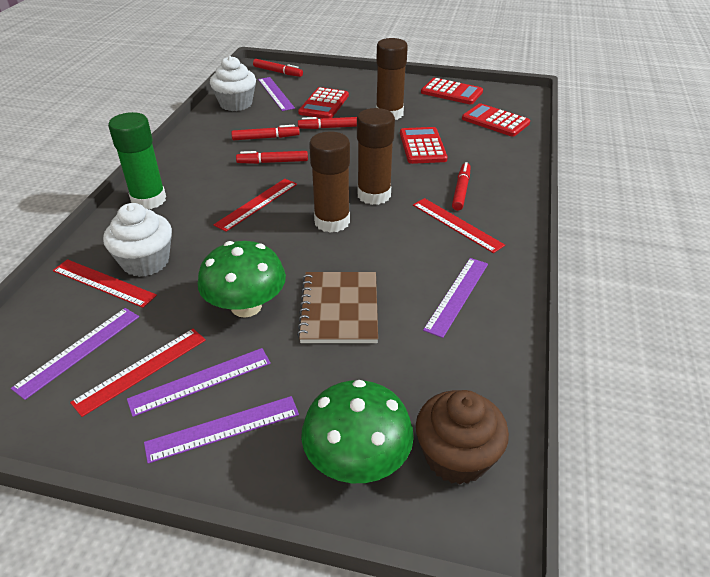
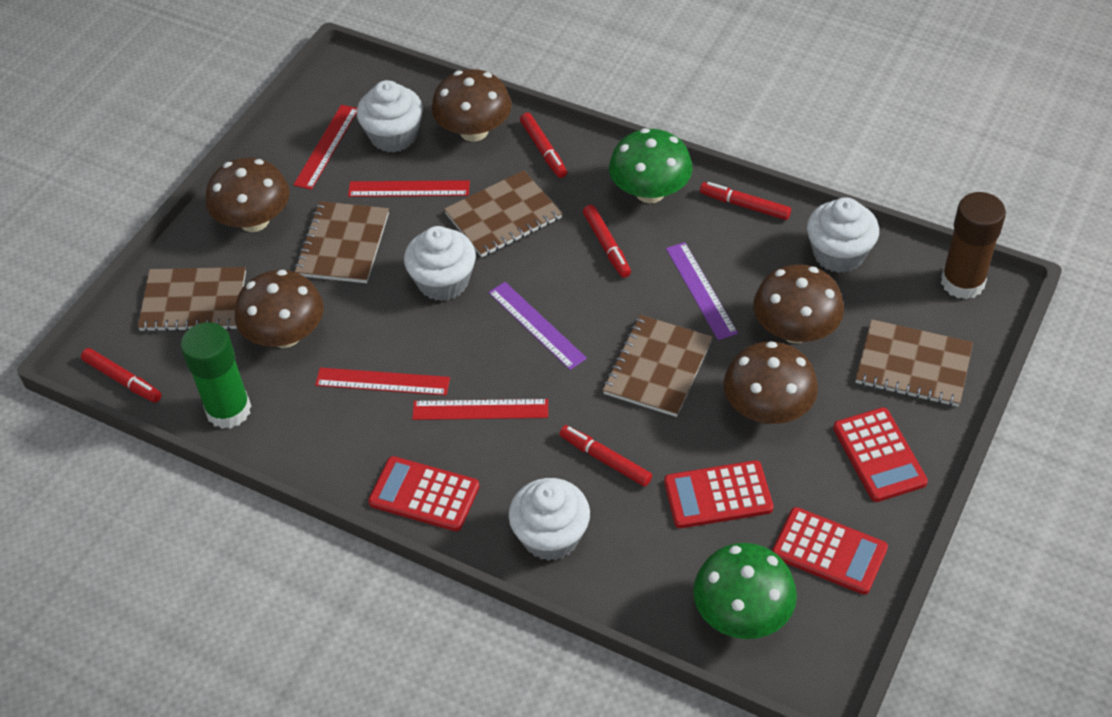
brown cupcake: [416,390,509,484] = 1 -> none = 0
brown glue stick: [309,131,350,233] [357,108,395,205] [376,38,408,120] = 3 -> [941,192,1006,299] = 1
brown mushroom: none = 0 -> [206,158,290,232] [235,270,323,348] [431,69,512,141] [724,341,818,424] [753,264,844,343] = 5
brown notebook: [297,272,378,343] = 1 -> [137,267,246,332] [294,201,389,283] [444,170,562,257] [603,315,713,417] [855,319,973,407] = 5
purple ruler: [11,308,139,400] [127,348,271,417] [144,396,299,464] [258,77,295,111] [423,258,488,338] = 5 -> [488,282,587,370] [666,242,738,340] = 2
white cupcake: [103,203,172,277] [210,56,256,111] = 2 -> [357,80,423,152] [404,226,476,301] [508,478,590,561] [807,197,879,273] = 4

